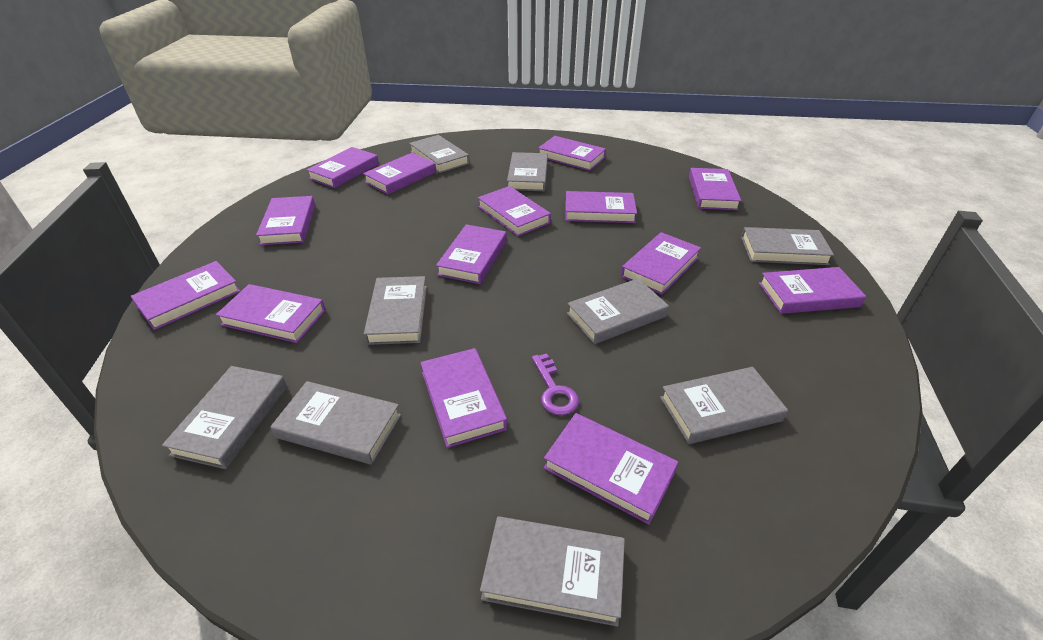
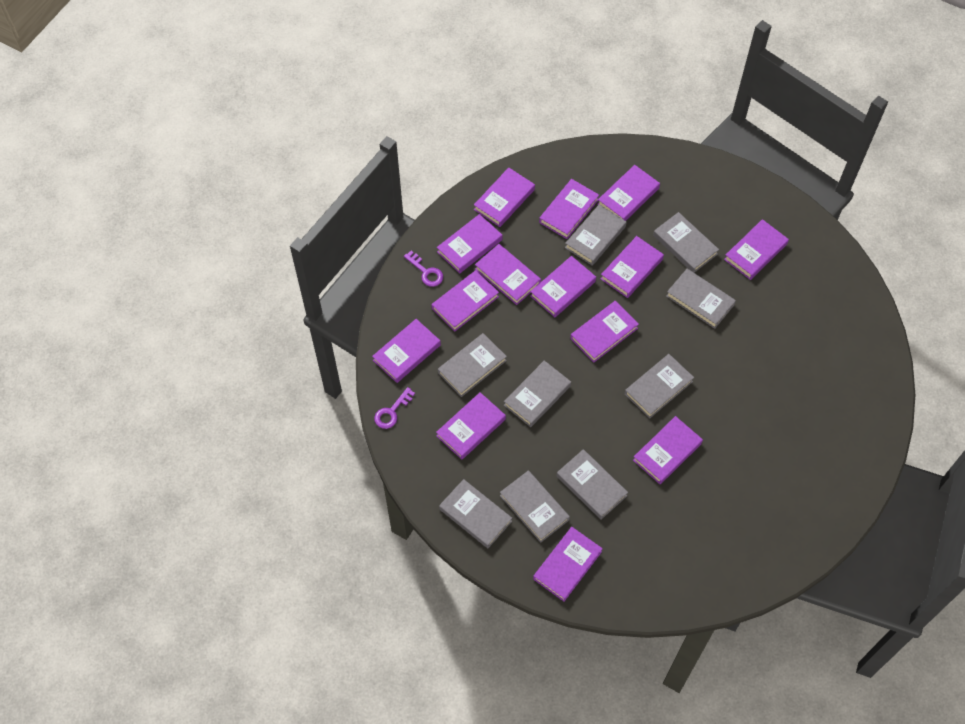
purple key: [532,353,579,416] = 1 -> [374,387,415,429] [404,251,444,287] = 2

